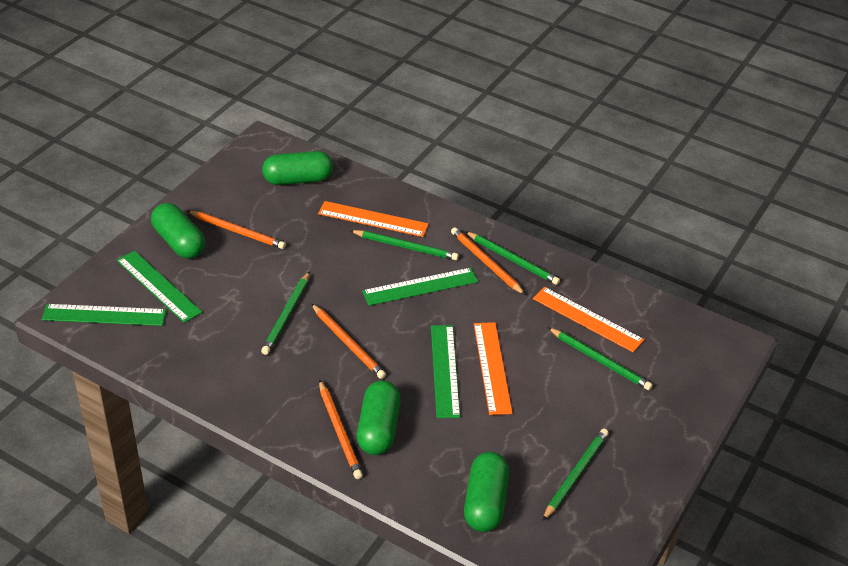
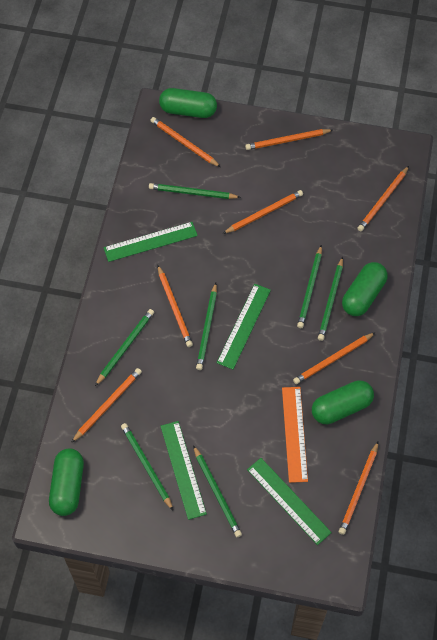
green pencil: [261,271,310,355] [350,230,459,260] [465,231,560,285] [543,429,609,520] [548,327,653,390] = 5 -> [95,309,154,386] [121,423,173,510] [149,183,241,199] [193,445,242,537] [196,283,217,370] [297,245,322,328] [318,257,343,341] = 7
orange pencil: [187,211,286,249] [312,304,386,379] [319,380,363,479] [451,227,525,295] = 4 -> [71,368,142,443] [151,117,221,167] [158,265,193,347] [223,190,303,234] [245,129,333,150] [293,332,376,384] [339,442,378,535] [357,166,409,232] = 8
orange ruler: [318,201,429,237] [474,322,513,415] [533,287,644,352] = 3 -> [282,387,308,483] = 1

